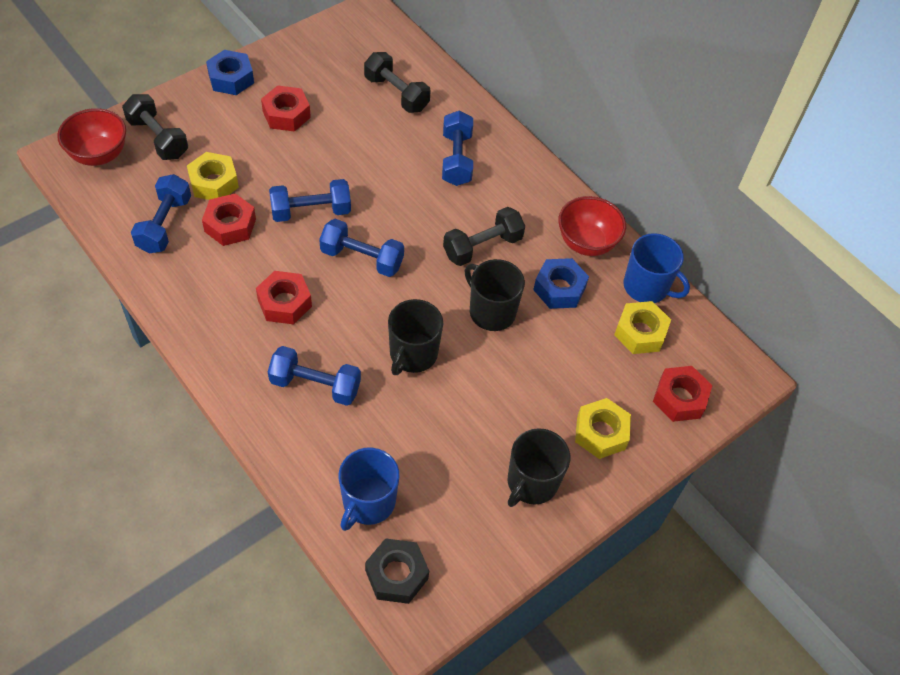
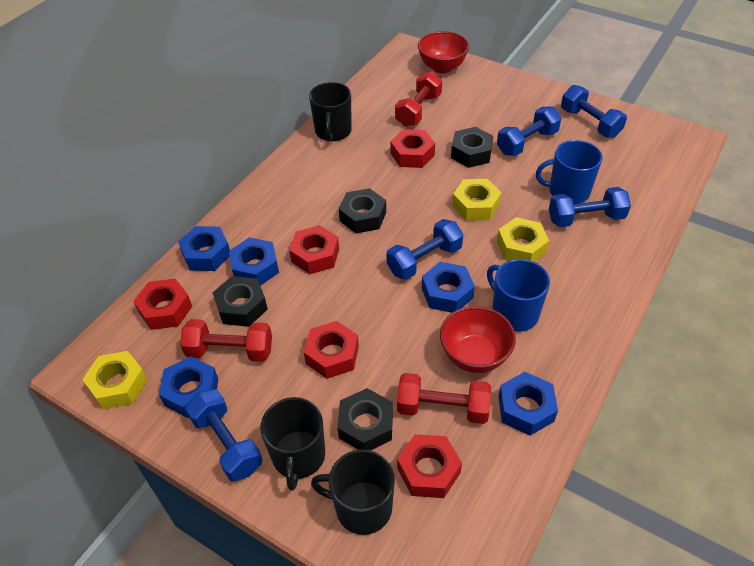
black dumbbell: [122,94,188,160] [364,52,431,113] [443,207,525,266] = 3 -> none = 0
black nut: [365,538,429,604] = 1 -> [213,276,268,327] [337,388,393,451] [339,188,386,233] [451,127,493,168] = 4
blue nut: [206,50,254,95] [533,258,589,309] = 2 -> [159,356,218,418] [178,226,230,271] [229,237,279,286] [422,262,475,313] [498,372,558,436] = 5
red dumbbell: none = 0 -> [180,319,272,362] [395,71,442,127] [397,373,491,424] = 3
red nut: [202,193,256,246] [256,271,312,324] [261,85,311,132] [653,366,713,422] = 4 -> [133,279,192,330] [289,225,339,274] [304,321,359,379] [390,129,435,168] [397,434,462,498] = 5

